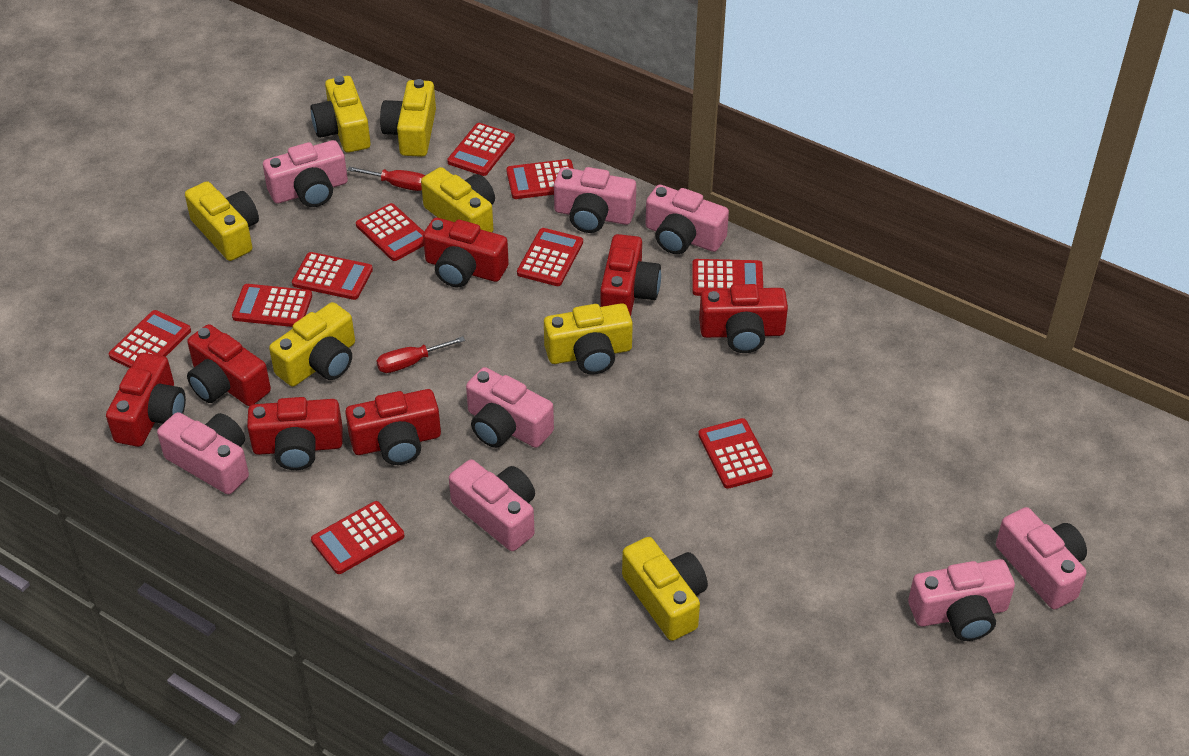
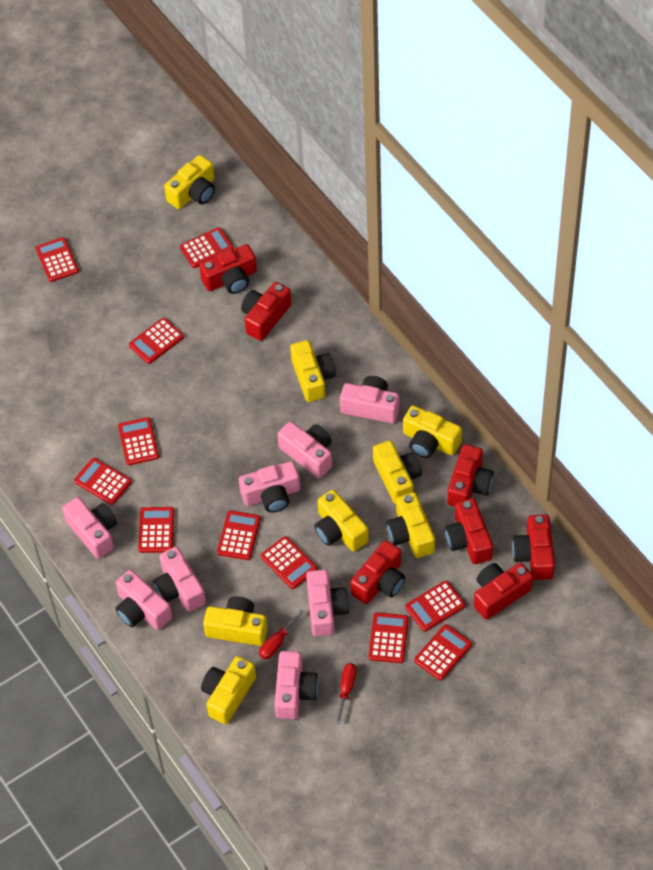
red calculator: [109,310,191,368] [232,284,312,327] [292,252,373,300] [311,501,404,574] [356,203,424,261] [447,123,515,176] [506,159,574,199] [517,228,583,286] [692,259,763,296] [698,418,773,489] = 10 -> [36,237,79,282] [74,458,132,505] [118,417,159,465] [129,318,184,364] [138,507,174,553] [180,227,234,268] [217,511,261,560] [261,536,318,589] [369,612,409,663] [405,580,465,632] [414,624,472,680] = 11
yellow camera: [185,181,259,261] [269,302,355,387] [311,76,371,153] [380,79,436,157] [421,167,495,232] [544,303,633,375] [622,537,708,641] = 7 -> [164,155,215,209] [201,656,256,724] [203,596,268,646] [290,340,336,402] [314,489,369,552] [373,440,422,504] [386,492,435,558] [403,405,462,458] = 8

